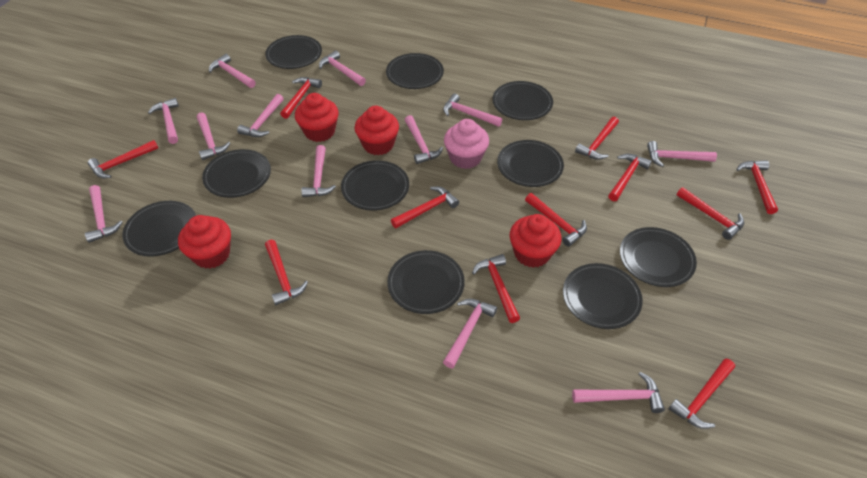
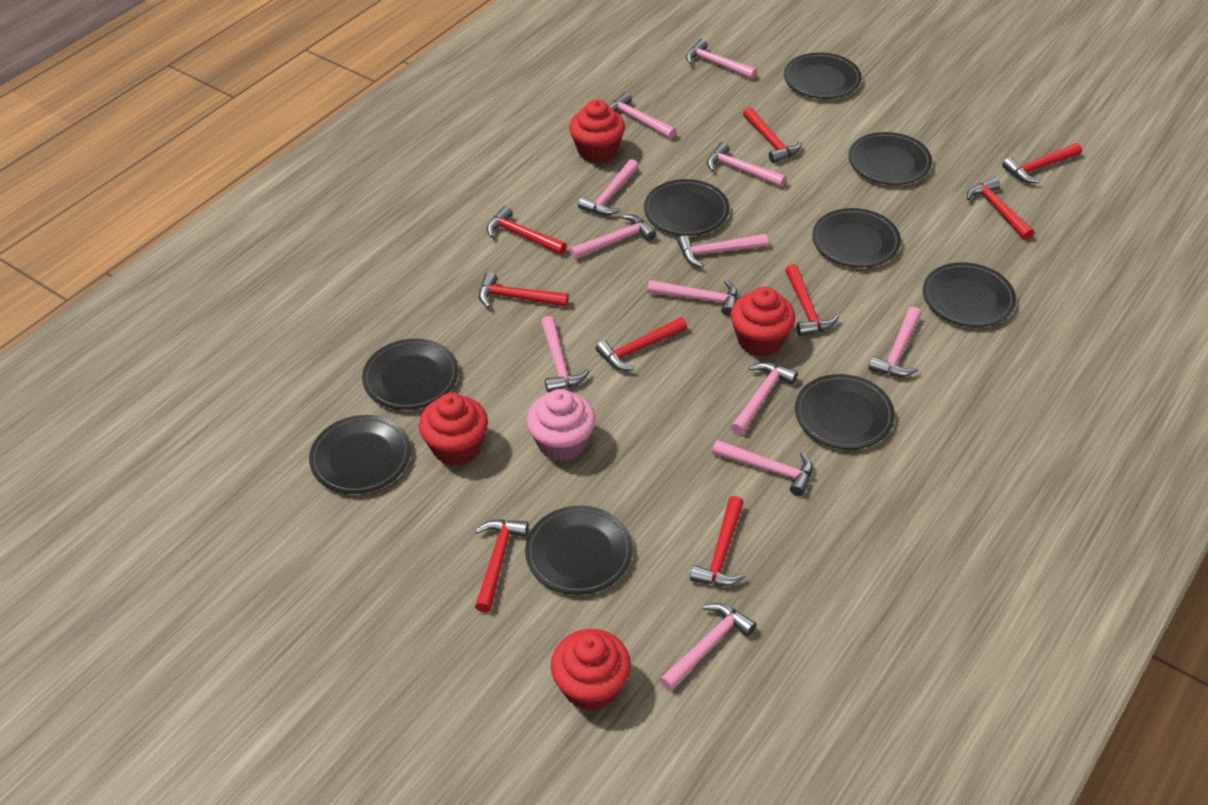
black plate: [122,201,196,257] [202,149,271,198] [265,35,322,69] [341,160,409,211] [386,53,444,89] [387,250,465,314] [492,81,553,120] [497,140,564,187] [563,263,643,329] [620,227,697,287] = 10 -> [309,415,411,494] [362,338,458,410] [525,505,633,595] [644,179,730,236] [784,53,862,99] [795,374,895,449] [812,208,901,267] [849,132,932,185] [923,262,1016,327] = 9
red hammer: [88,140,158,178] [265,240,308,305] [280,77,322,119] [391,187,459,228] [472,254,520,323] [525,193,587,247] [575,117,619,160] [608,154,652,201] [669,359,735,429] [677,187,744,240] [736,160,778,214] = 11 -> [475,519,529,613] [479,272,569,308] [487,206,567,255] [595,317,687,371] [690,496,746,586] [743,107,802,163] [785,264,839,336] [967,177,1034,240] [1002,143,1082,183] = 9

